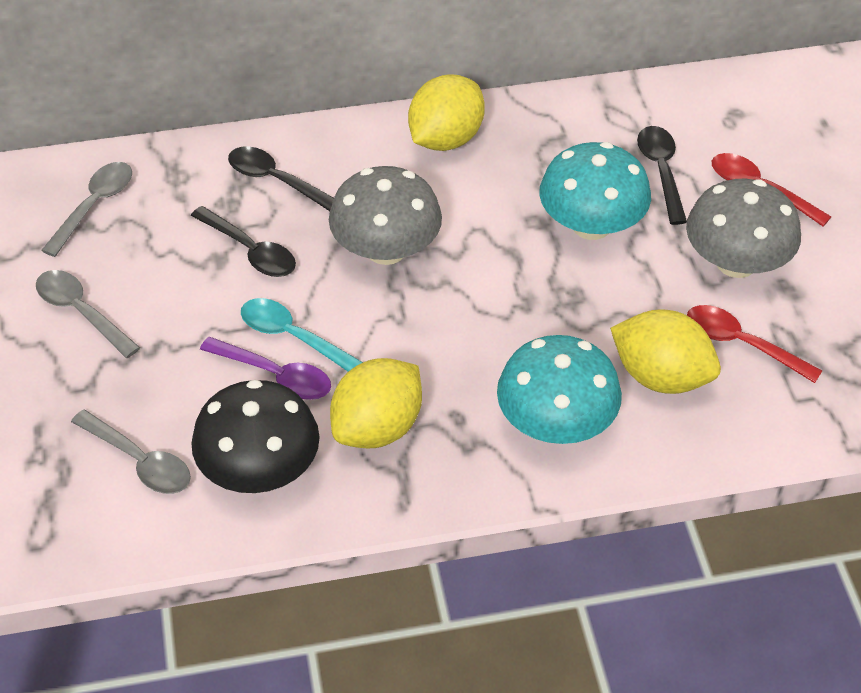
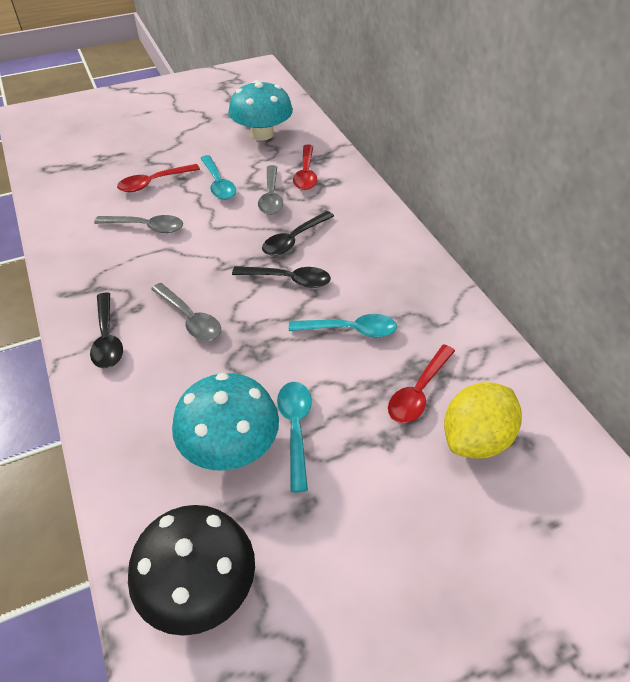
grey mushroom: [329,166,442,265] [686,179,801,278] = 2 -> none = 0
purple spoon: [200,337,331,400] = 1 -> none = 0
red spoon: [687,305,822,383] [712,153,831,226] = 2 -> [117,164,200,192] [293,145,317,190] [388,344,455,423] = 3
turquoise spoon: [241,298,363,372] = 1 -> [201,155,236,200] [277,382,312,492] [289,314,397,337] = 3
yellow lemon: [330,358,422,448] [408,74,485,151] [610,309,721,394] = 3 -> [444,382,522,459] = 1

